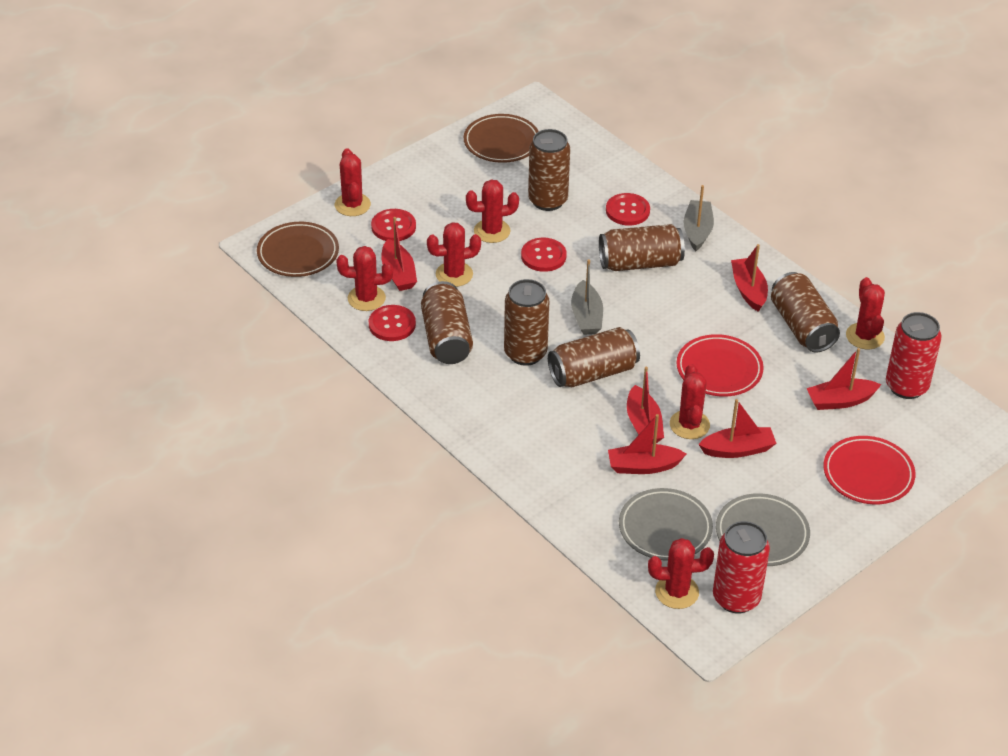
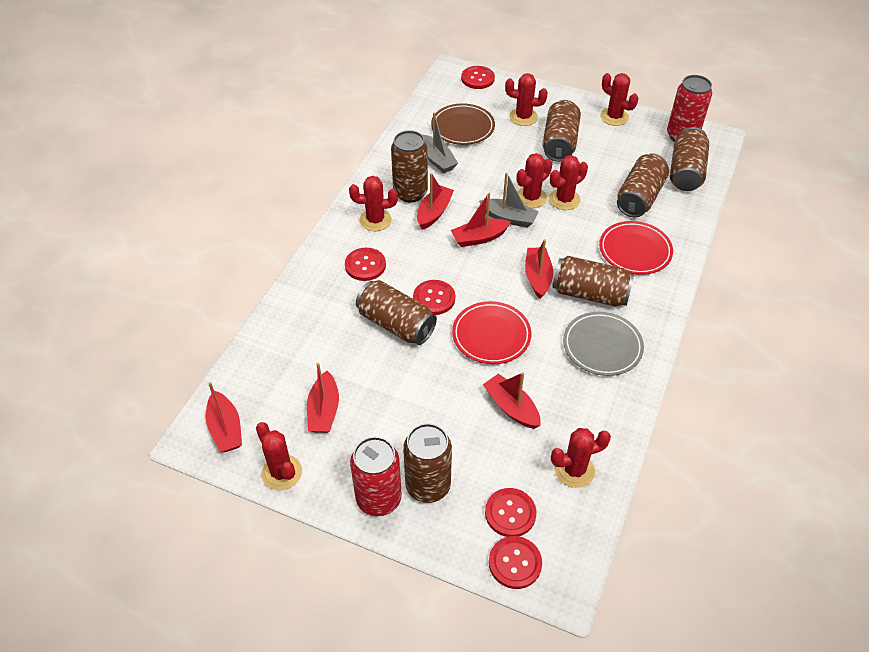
brown can: [421,281,473,364] [504,279,549,366] [528,129,570,211] [548,327,640,387] [599,224,685,271] [771,272,840,353] = 6 -> [356,280,437,345] [391,130,428,202] [403,423,452,503] [543,100,581,162] [552,256,634,307] [617,153,669,217] [670,127,709,191] = 7
brown plate: [257,222,339,277] [464,114,539,163] = 2 -> [431,103,495,145] = 1
grey plate: [619,488,713,561] [716,493,810,566] = 2 -> [563,312,644,376] = 1
red button: [369,305,416,341] [371,209,416,241] [521,238,567,272] [606,193,650,226] = 4 -> [345,248,386,281] [413,280,455,315] [461,66,495,89] [485,488,537,537] [489,536,542,589] = 5

